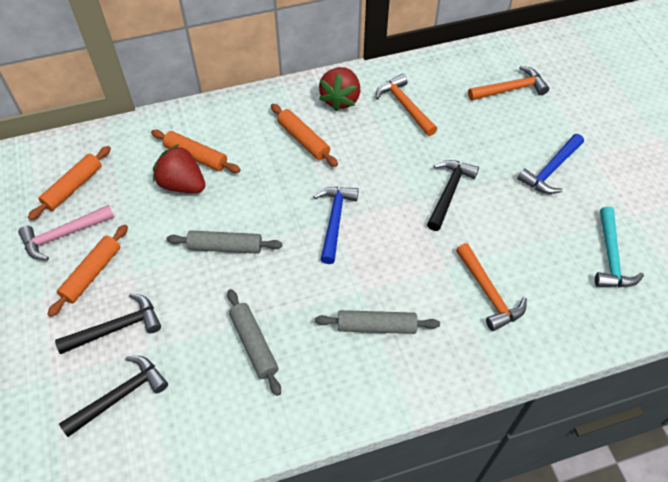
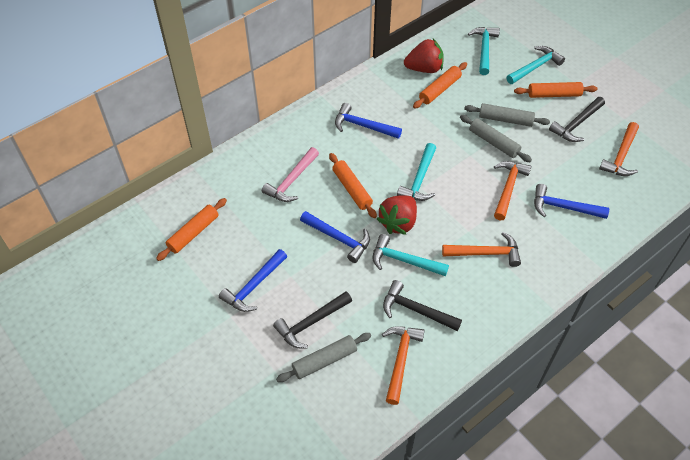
blue hammer: [313,187,359,264] [517,134,584,194] = 2 -> [219,249,287,312] [300,211,370,263] [335,103,402,139] [534,184,609,219] = 4
orange hammer: [376,74,437,136] [456,243,527,331] [468,66,549,100] = 3 -> [382,326,425,405] [442,232,521,267] [494,161,532,221] [599,122,639,176] = 4
turquoise hammer: [595,207,644,287] = 1 -> [372,234,449,276] [397,143,436,201] [468,27,500,75] [506,46,565,84] = 4

